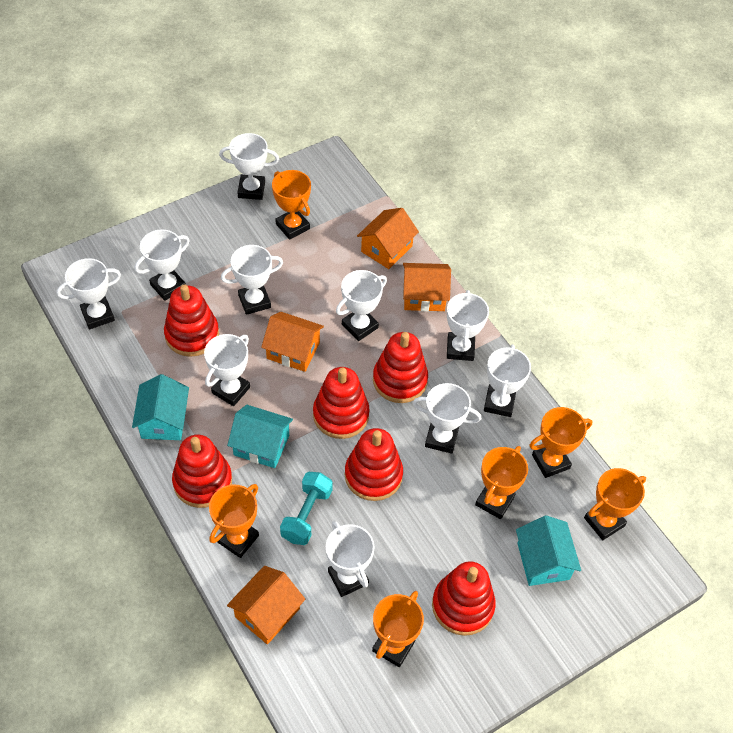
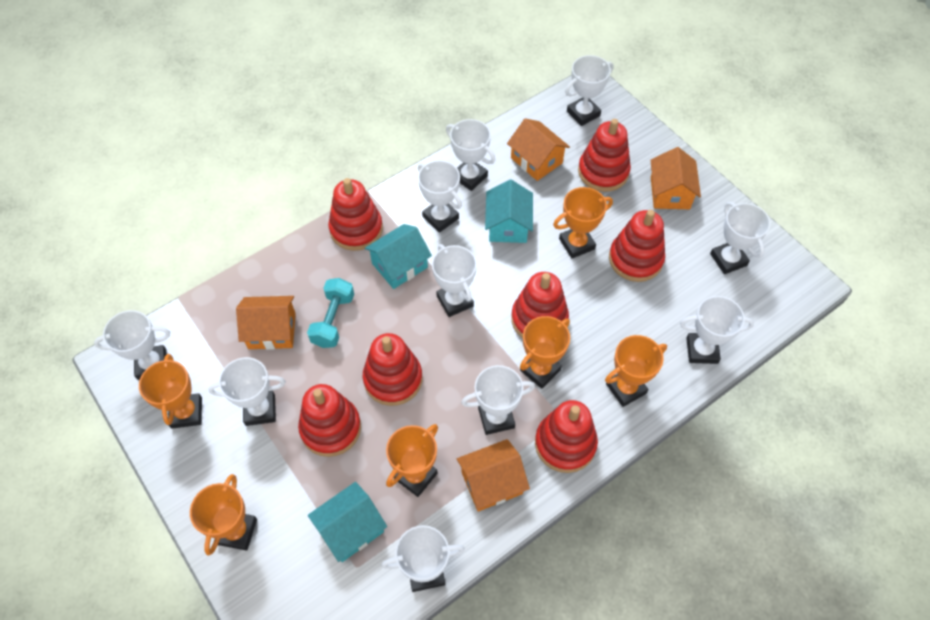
red stacking toy: [164,284,219,357] [172,434,232,508] [313,367,370,439] [345,428,403,501] [373,332,428,403] [432,561,496,636] = 6 -> [298,384,361,457] [328,178,383,251] [363,333,422,406] [511,272,569,338] [535,400,598,473] [578,119,631,192] [609,210,665,282] = 7

